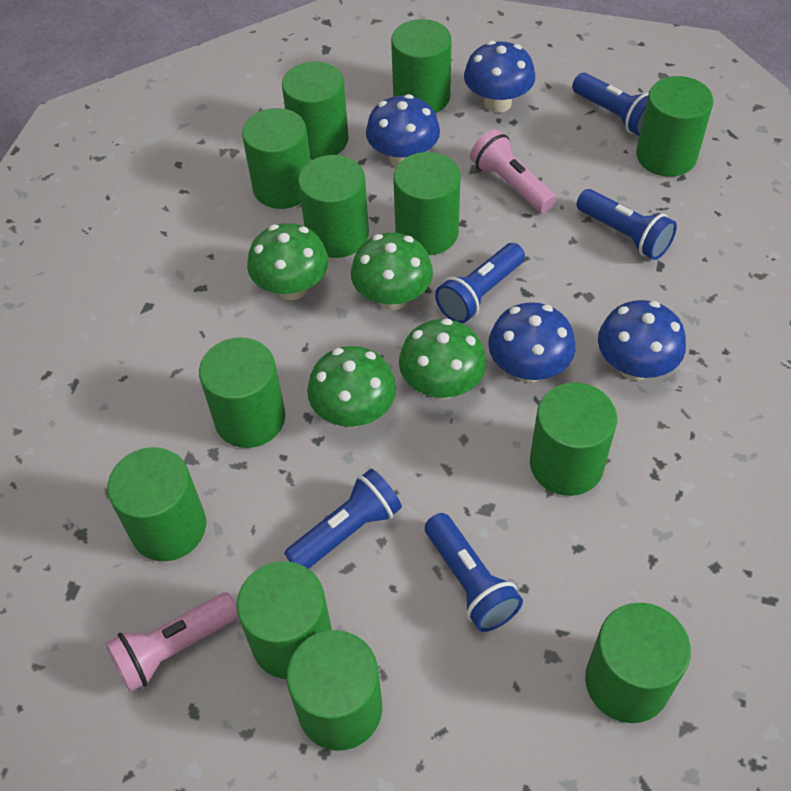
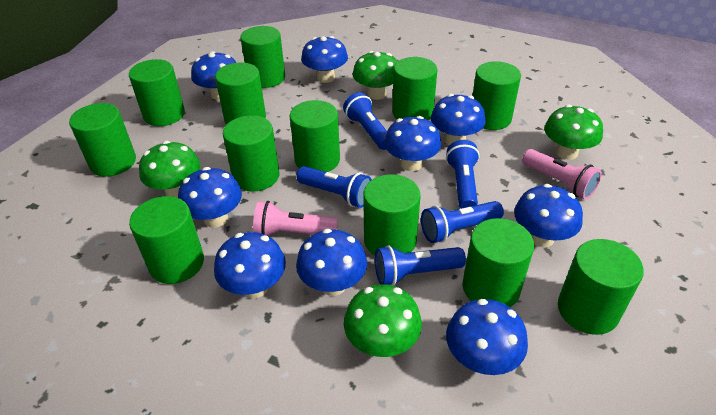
blue mushroom: [366,94,440,167] [464,41,535,113] [488,302,575,383] [598,300,686,381] = 4 -> [178,167,242,228] [191,51,236,100] [214,232,286,299] [296,229,367,296] [301,36,348,83] [384,116,441,171] [431,94,486,145] [446,299,528,375] [514,184,583,247] = 9

